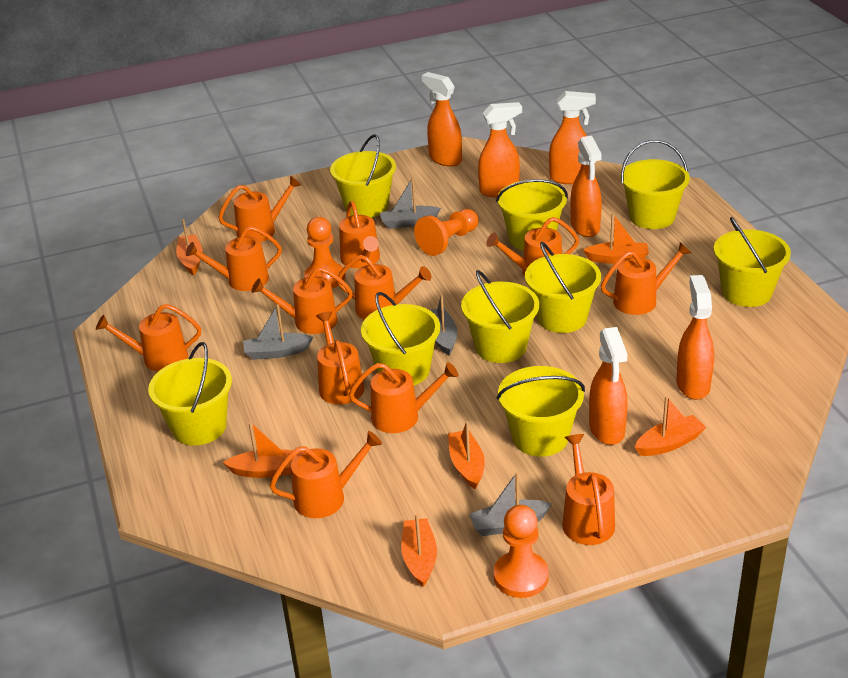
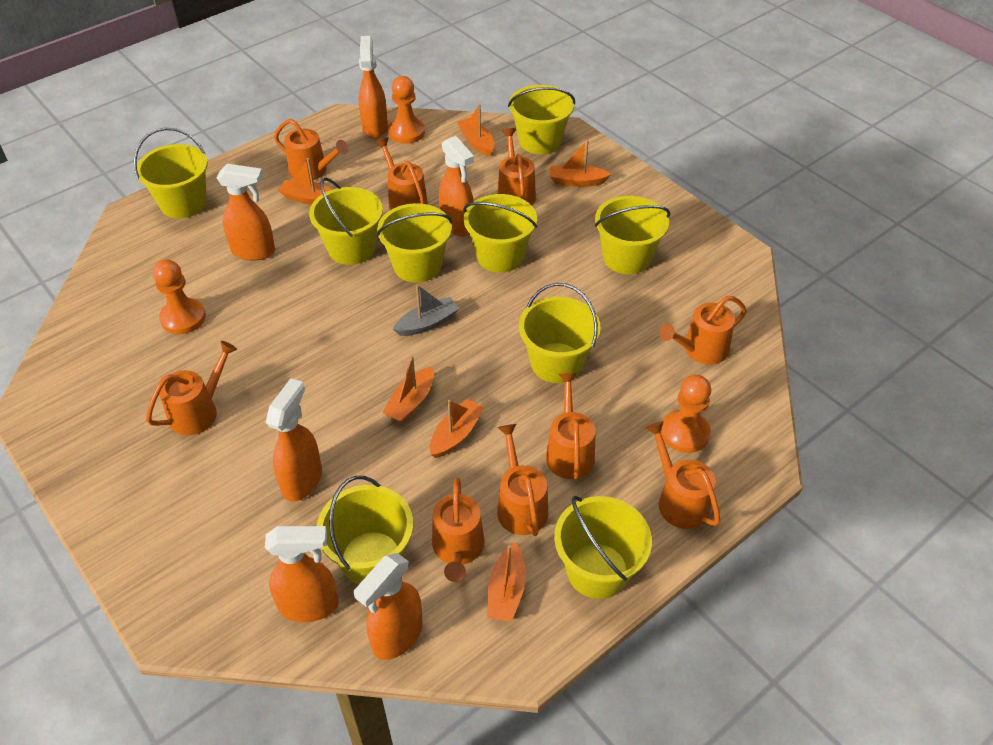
grey boat: [243,304,313,360] [380,177,441,229] [430,294,457,355] [469,472,552,536] = 4 -> [393,284,459,336] = 1
orange watering can: [96,304,201,372] [186,226,282,291] [218,176,301,242] [251,267,353,334] [270,431,382,518] [316,311,364,405] [337,255,431,320] [339,201,380,268] [349,362,458,433] [486,217,579,276] [562,434,615,545] [601,242,691,315] = 12 -> [146,341,237,435] [274,119,349,181] [375,138,428,210] [432,478,485,582] [497,128,536,205] [497,424,548,536] [546,373,596,479] [646,421,721,529] [659,296,747,364] = 9

